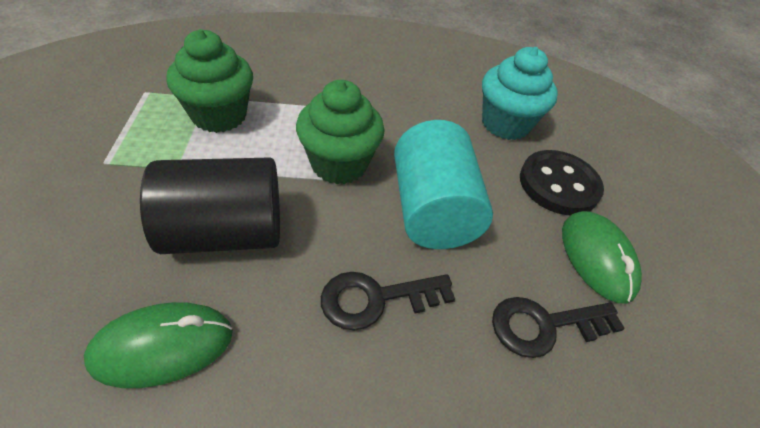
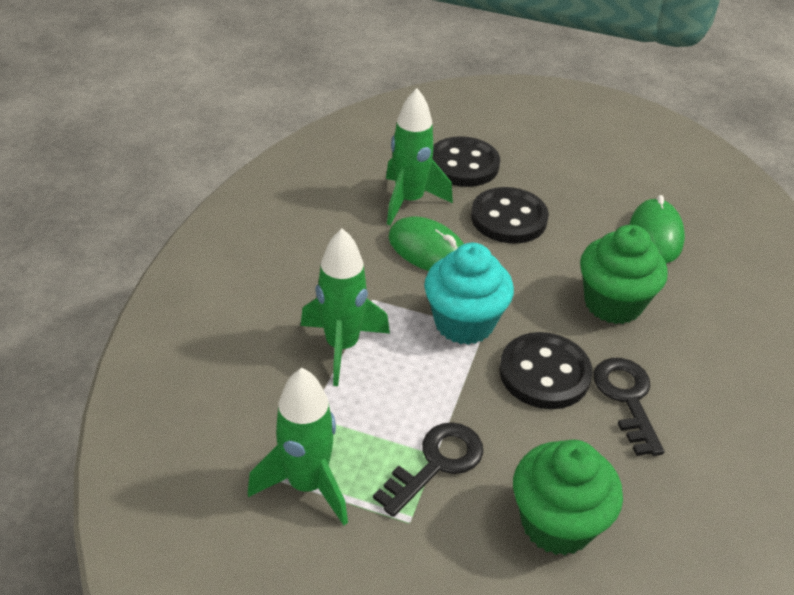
black button: [520,150,604,215] = 1 -> [432,136,500,187] [471,187,549,244] [500,332,593,409] = 3
black cylinder: [140,157,280,254] = 1 -> none = 0
green rocket: none = 0 -> [248,368,348,525] [301,228,390,386] [386,88,453,226] = 3
turquoise cylinder: [394,120,493,249] = 1 -> none = 0

